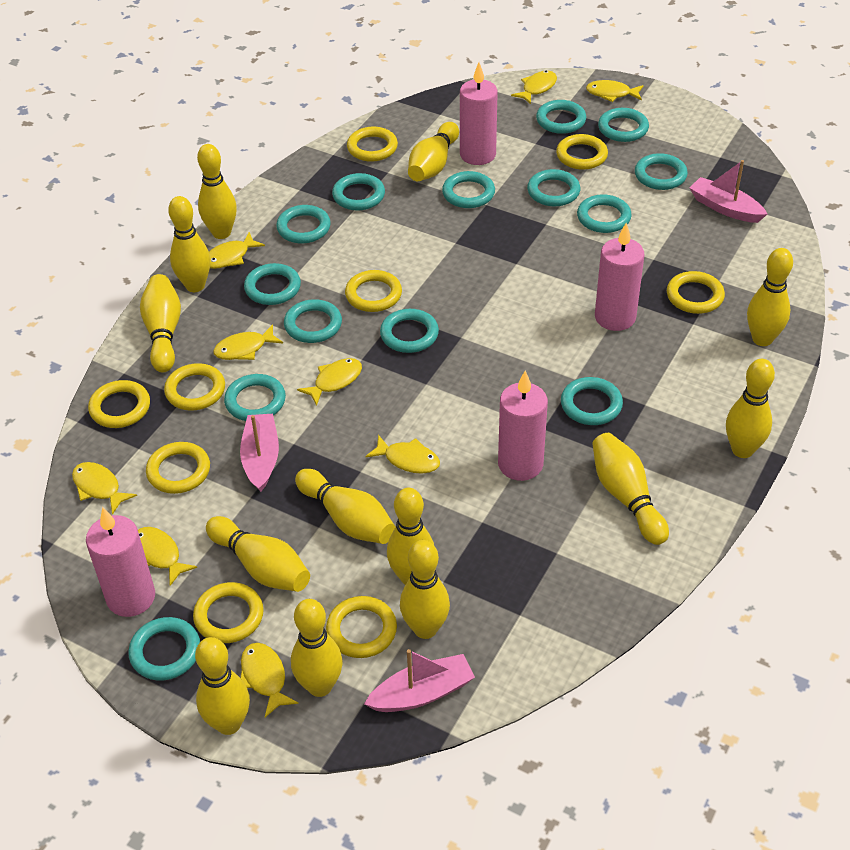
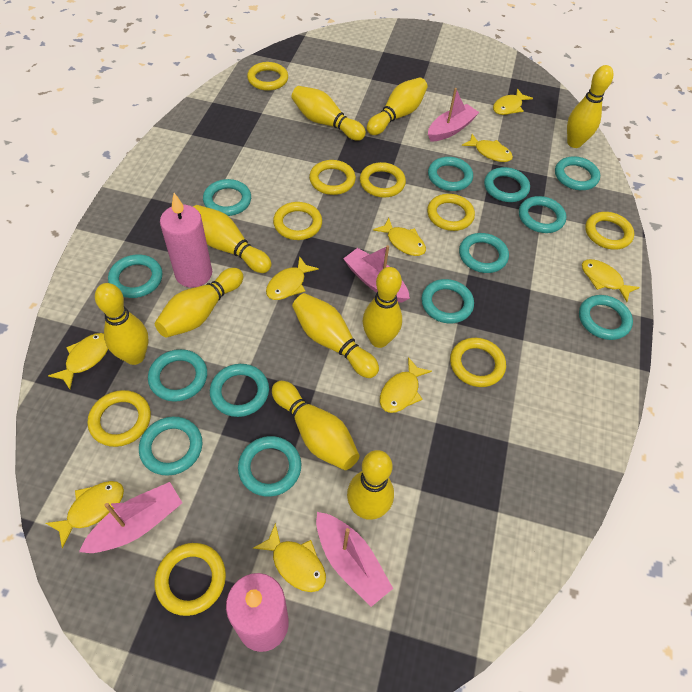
pink boat: [240,414,279,492] [364,649,475,712] [689,160,767,223] = 3 -> [79,482,182,553] [316,512,393,607] [343,245,410,303] [428,88,479,142] = 4
pink candle: [86,507,155,617] [460,62,498,165] [498,370,548,481] [595,223,645,331] = 4 -> [160,193,212,288] [226,573,289,652] = 2
turquoise ring: [128,617,200,680] [224,374,286,421] [244,263,301,305] [276,205,331,243] [284,299,342,343] [332,173,385,211] [380,309,439,353] [442,171,495,208] [527,169,580,206] [536,100,586,134] [561,377,623,425] [577,194,632,233] [598,108,649,142] [635,153,688,190] = 14 -> [108,254,163,298] [139,417,202,476] [148,349,207,402] [203,179,251,216] [210,364,269,417] [238,436,301,497] [421,279,474,323] [428,157,473,191] [459,233,509,273] [484,167,530,202] [519,196,566,233] [555,156,600,190] [579,295,633,340] = 13
yellow bowling pin: [140,274,181,373] [168,196,210,292] [195,637,250,735] [197,144,237,239] [206,516,310,592] [291,599,343,697] [295,469,395,544] [387,488,434,585] [400,540,450,639] [408,122,459,181] [592,433,669,545] [726,359,775,458] [747,248,793,346] = 13 -> [95,283,149,365] [155,268,243,338] [193,205,271,273] [272,381,360,470] [291,86,366,141] [292,293,379,378] [347,450,394,520] [363,267,402,348] [367,77,428,135] [567,65,614,148] = 10

